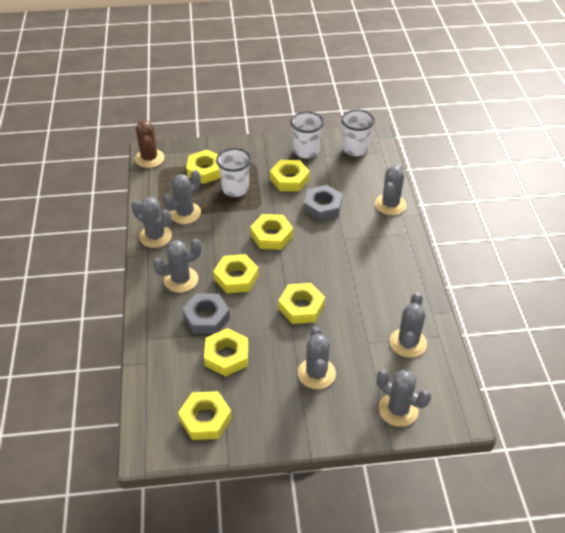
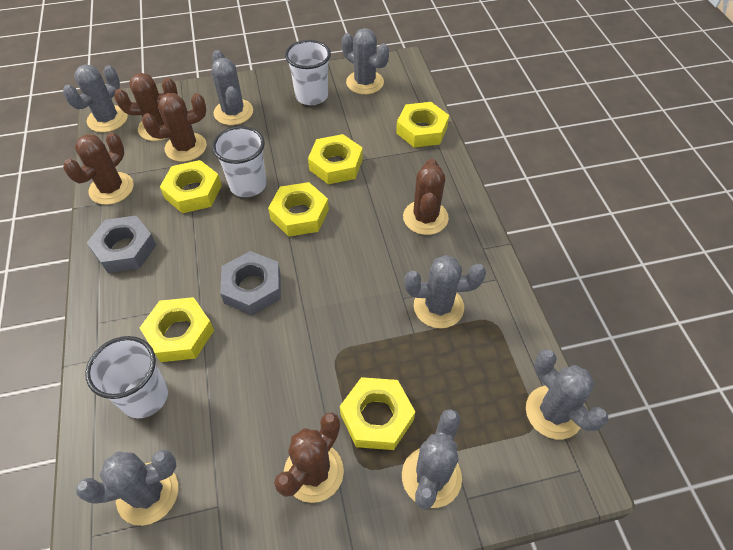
brown cactus: [135,119,164,168] = 1 -> [63,132,134,205] [114,73,178,141] [142,93,207,162] [274,412,344,503] [403,158,449,235] = 5
yellow nut: [178,391,232,440] [186,150,221,184] [204,328,248,377] [213,254,259,293] [250,214,293,250] [270,160,310,192] [279,283,325,324] = 7 -> [140,297,214,362] [160,160,222,213] [268,182,329,237] [308,134,363,184] [340,377,415,450] [396,102,449,148] = 6

